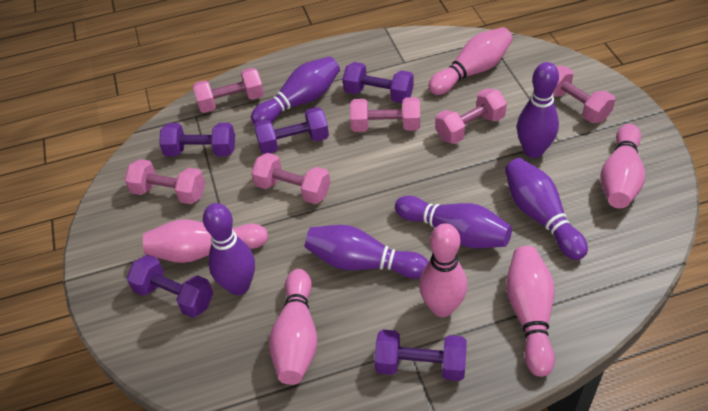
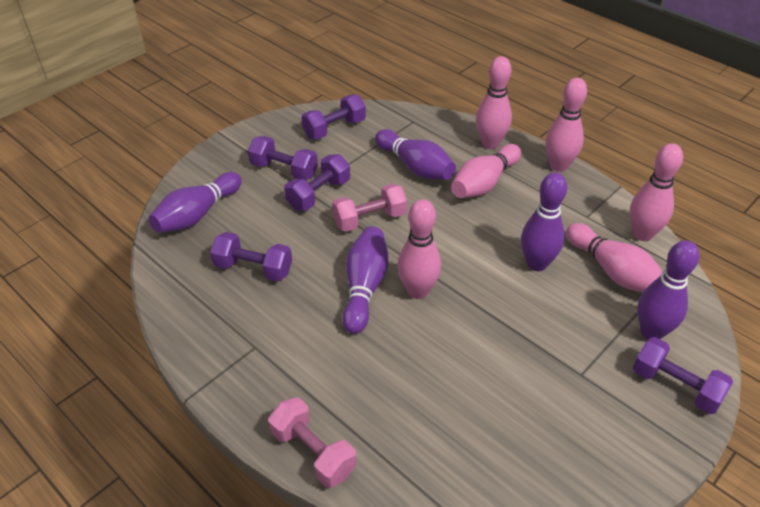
pink dumbbell: [125,159,205,204] [193,68,264,113] [251,153,330,204] [350,97,420,132] [435,88,507,144] [553,66,615,123] = 6 -> [268,397,357,488] [332,183,407,232] = 2
purple bowling pin: [203,203,255,295] [251,56,340,124] [305,225,428,279] [395,196,512,248] [505,158,588,260] [517,62,559,158] = 6 -> [148,172,242,233] [342,226,389,334] [375,129,456,180] [521,173,567,271] [637,240,699,340] = 5

